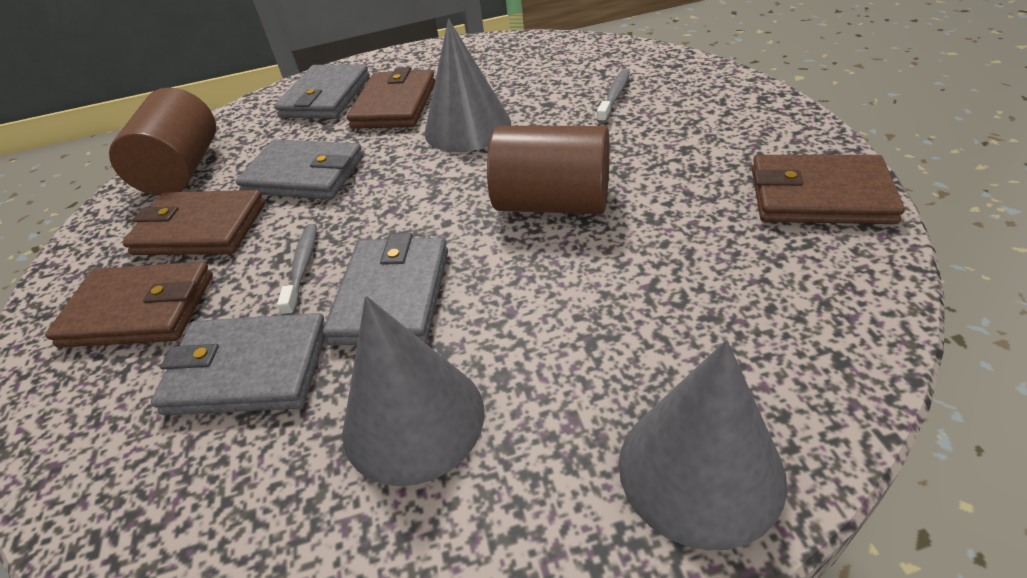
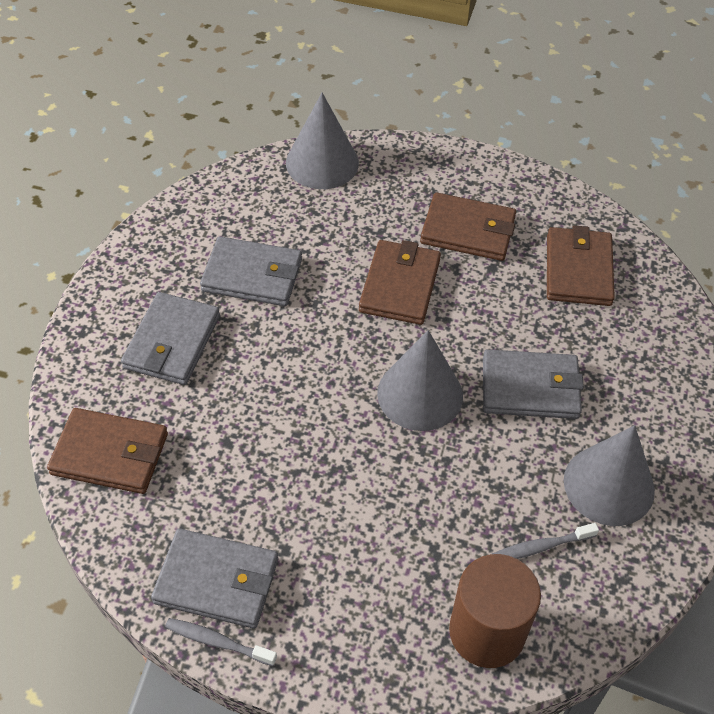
brown cylinder: [109,88,216,196] [487,126,610,214] = 2 -> [449,554,541,668] = 1

